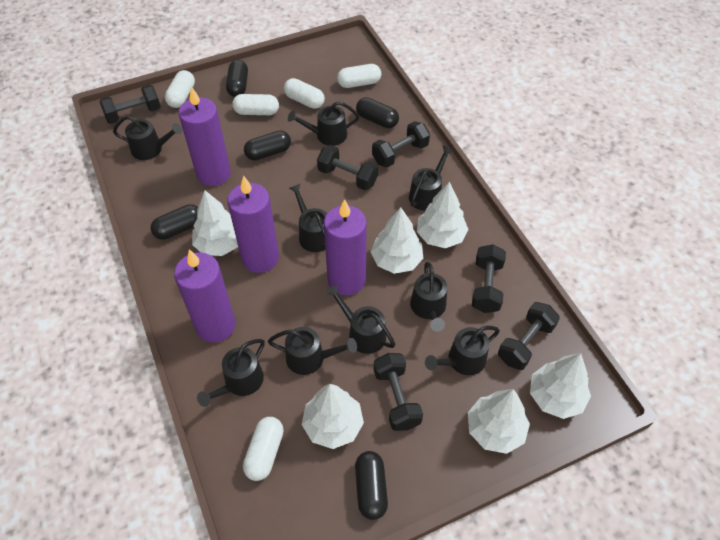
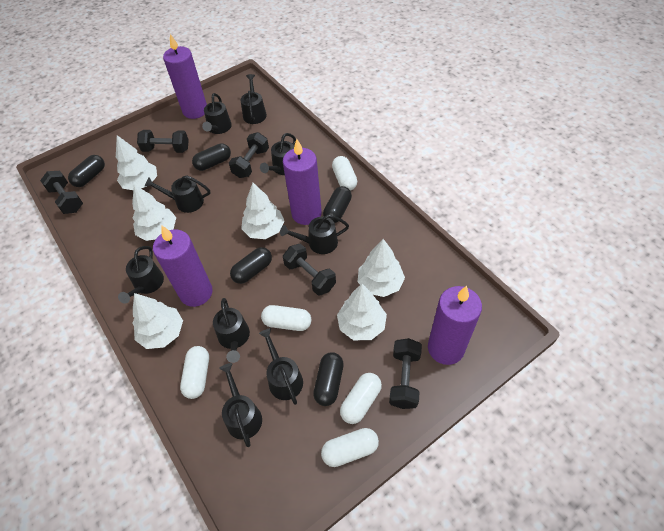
black dumbbell: [99,85,161,124] [317,145,378,190] [372,121,430,168] [374,353,423,431] [472,244,506,313] [498,302,560,370] = 6 -> [40,171,83,214] [137,130,189,153] [229,132,269,178] [283,244,336,295] [389,338,422,409] = 5

